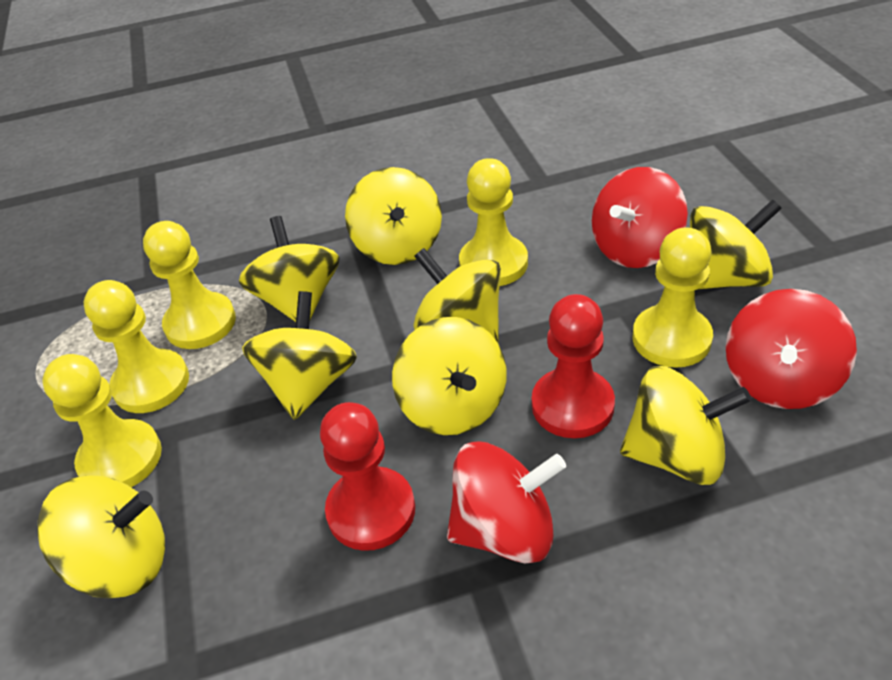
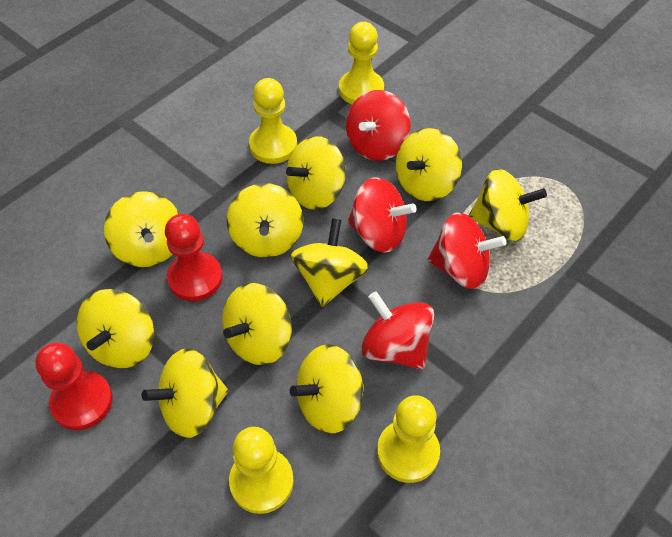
red spinning top: [447,441,566,564] [592,167,688,268] [726,289,857,409] = 3 -> [346,90,411,161] [348,177,417,253] [362,291,434,369] [427,212,506,289] = 4
yellow pawn: [42,354,162,487] [83,280,189,413] [143,221,236,349] [459,158,528,286] [632,227,713,368] = 5 -> [229,427,294,514] [249,78,297,164] [339,22,384,104] [377,395,440,483] = 4
yellow spinning top: [37,476,165,599] [239,216,340,322] [242,291,357,420] [345,167,442,265] [392,317,506,435] [413,248,501,343] [620,366,751,485] [690,199,782,289] = 8 -> [77,289,154,368] [104,192,179,267] [142,348,228,438] [222,283,292,365] [227,183,303,258] [286,136,346,210] [290,344,364,434] [291,218,369,307] [396,128,462,201] [469,169,547,241] = 10

